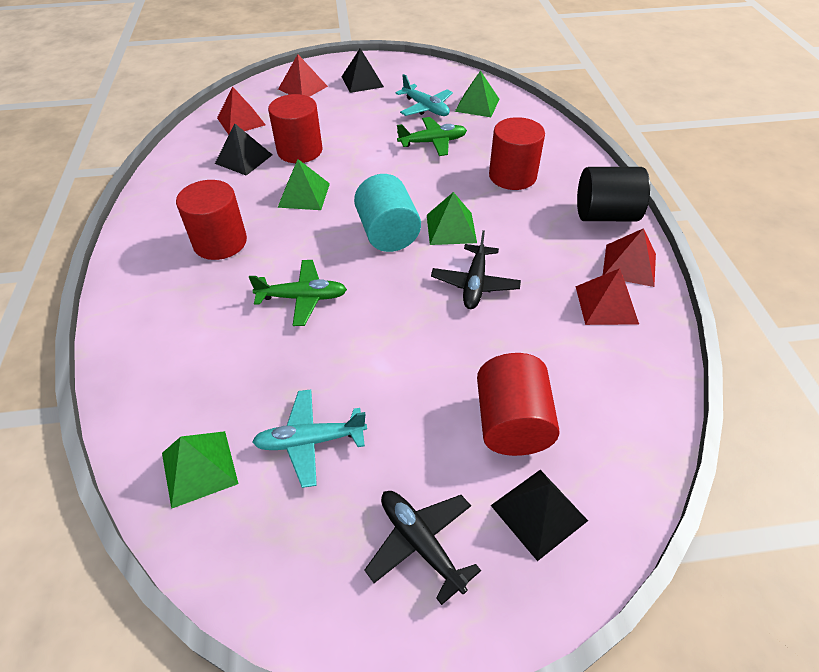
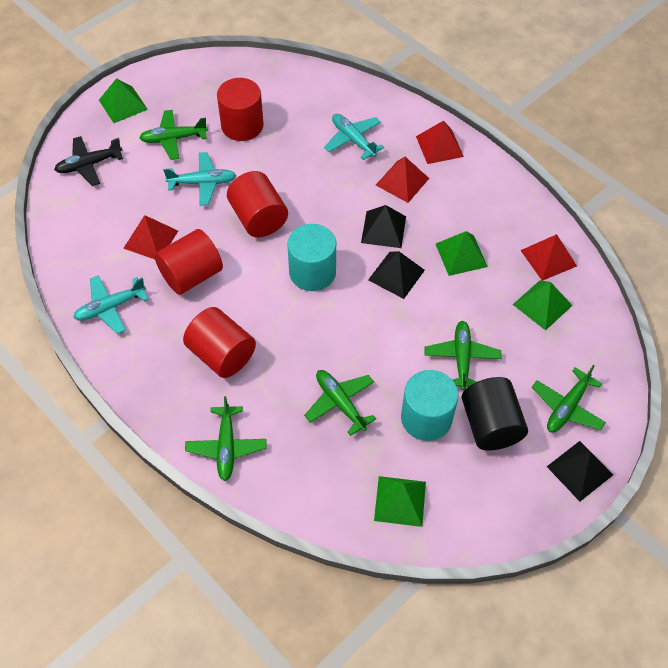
black plane: [364,491,481,605] [431,230,521,309] = 2 -> [54,136,123,186] = 1
green plane: [249,260,347,326] [397,117,467,156] = 2 -> [139,110,208,160] [185,396,267,481] [304,370,376,436] [424,321,502,390] [532,365,606,433] = 5
turquoise cylinder: [354,174,421,252] = 1 -> [288,224,336,291] [401,370,458,441] = 2
turquoise plane: [252,389,367,488] [395,74,453,116] = 2 -> [73,275,148,334] [163,152,237,206] [324,114,384,160] = 3

